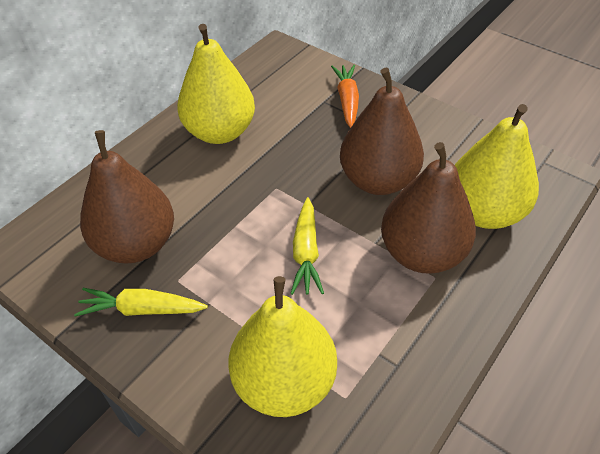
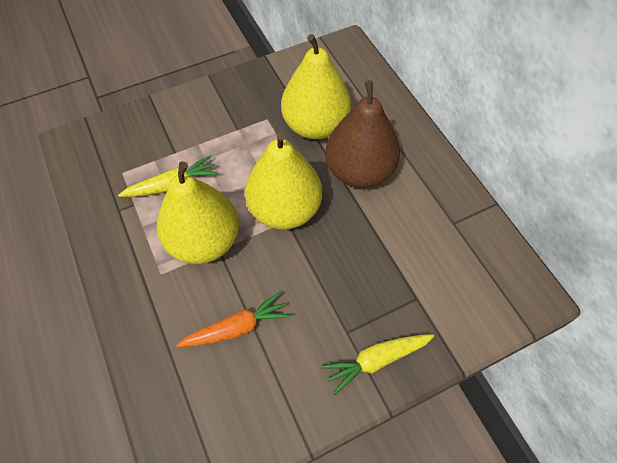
brown pear: [80,130,174,264] [340,68,424,195] [381,142,476,274] = 3 -> [325,80,400,188] = 1

